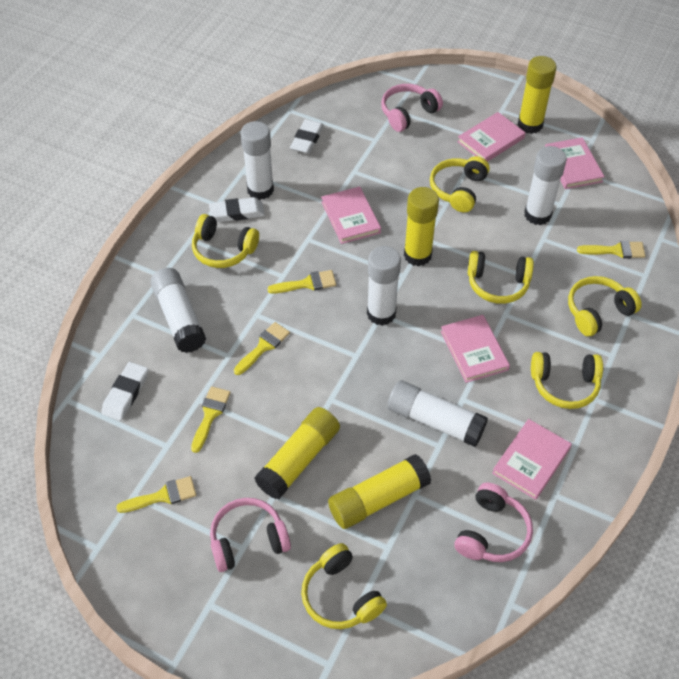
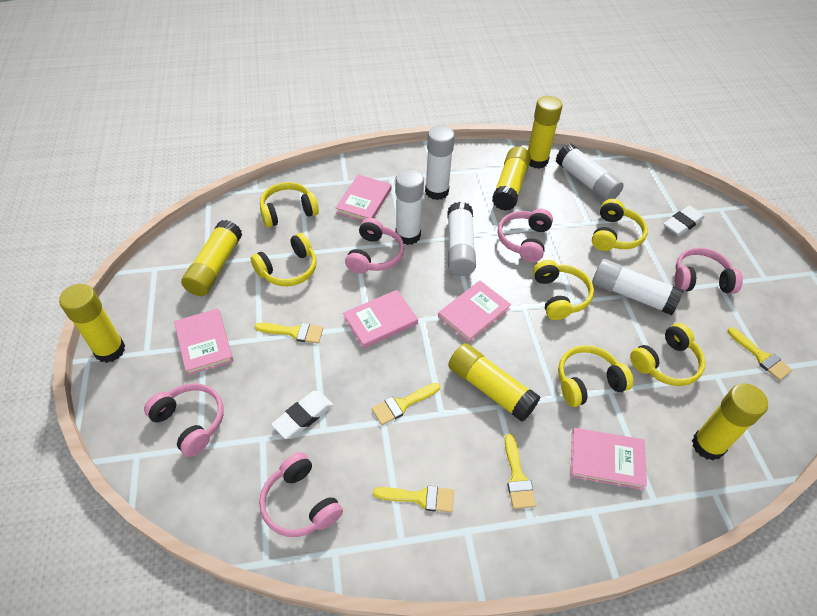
pink headphones: [210,498,291,572] [381,84,443,132] [454,483,533,562] = 3 -> [144,383,224,457] [259,452,343,537] [345,218,404,274] [498,209,553,262] [674,248,743,294] = 5
white eraser: [101,362,148,421] [209,197,265,222] [290,119,324,154] = 3 -> [271,391,333,439] [664,206,705,236] = 2
yellow glue stick: [254,407,340,499] [328,454,431,529] [404,187,439,266] [518,56,557,134] = 4 -> [59,284,125,363] [181,220,242,296] [448,343,540,422] [492,147,531,211] [528,96,562,169] [692,383,768,460] = 6

